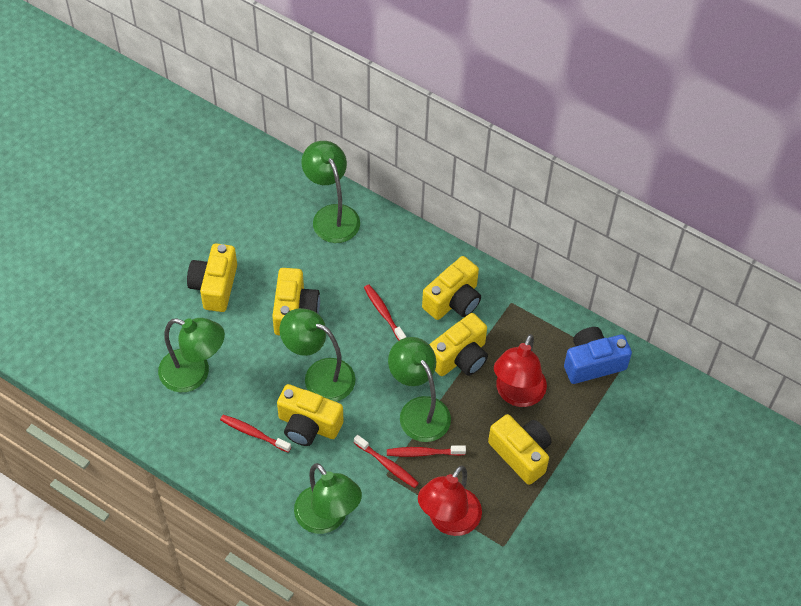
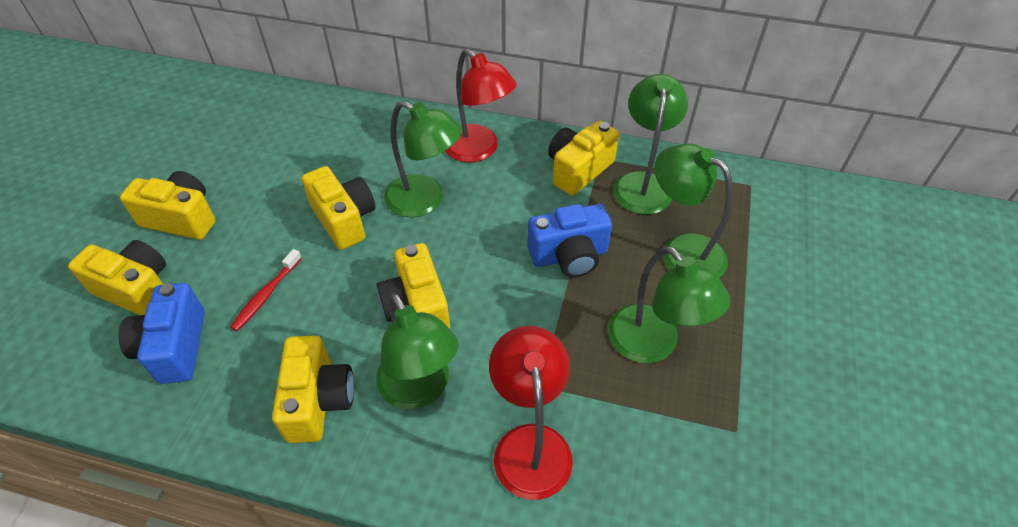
blue camera: [564,327,632,384] = 1 -> [119,283,205,384] [527,204,612,278] = 2
red toothbrush: [220,415,291,452] [354,435,419,488] [364,284,406,340] [387,445,466,457] = 4 -> [230,249,302,331] = 1

